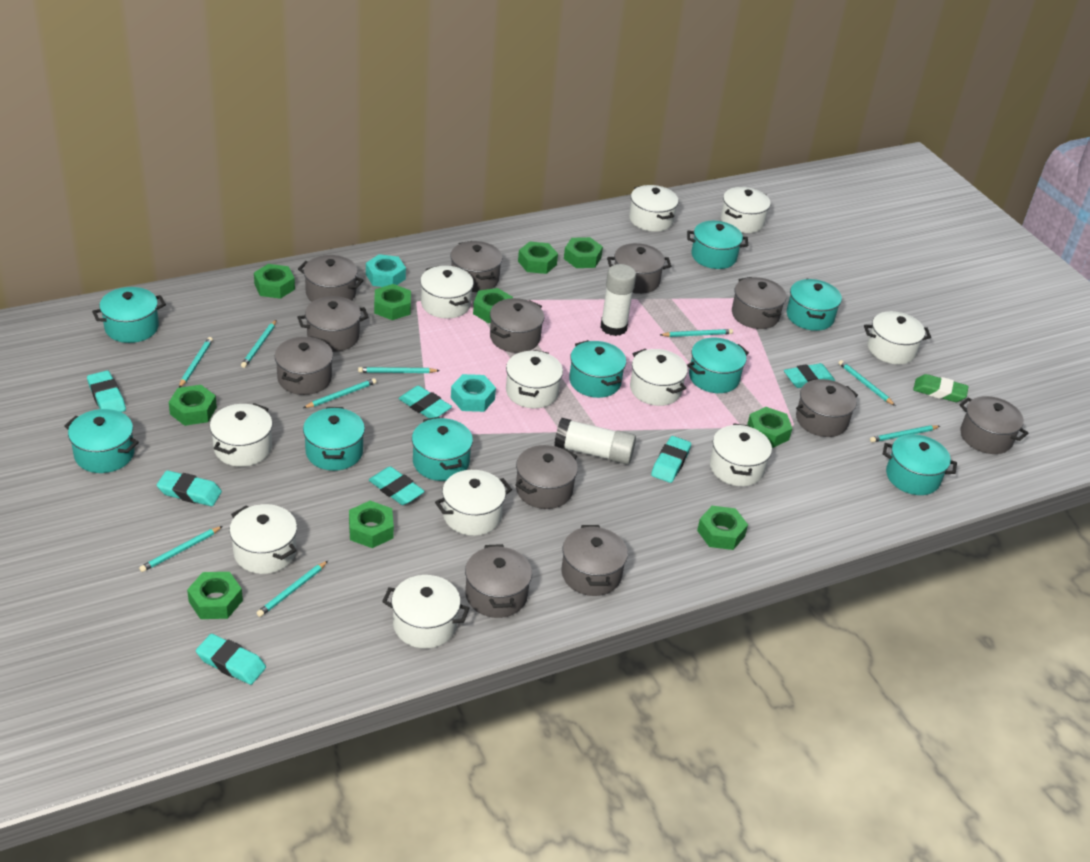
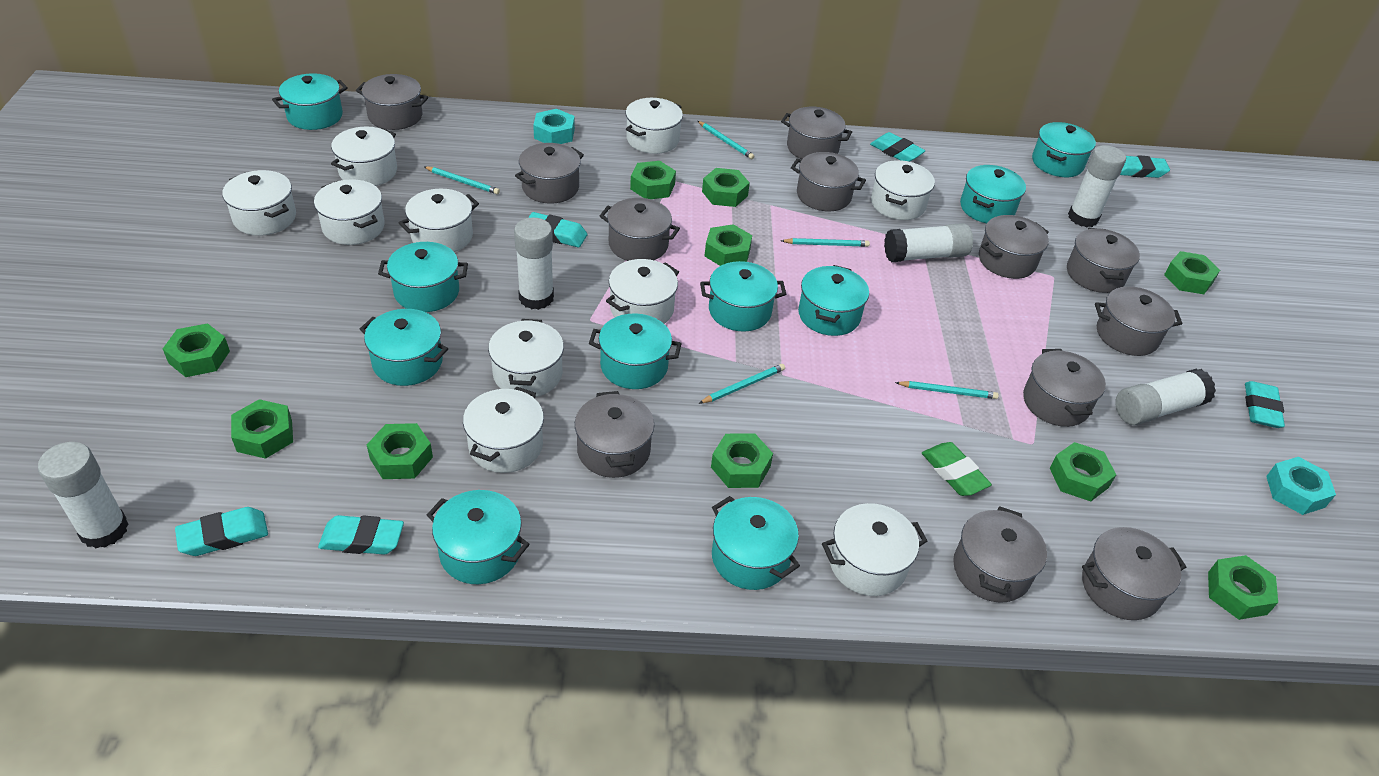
turquoise eraser: [87,371,126,412] [157,470,222,506] [196,634,266,685] [369,467,425,505] [399,386,452,418] [651,436,691,483] [784,363,835,388] = 7 -> [175,507,268,556] [318,515,404,555] [528,212,588,247] [870,132,925,162] [1120,155,1170,178] [1245,381,1285,428] = 6
turquoise pencil: [139,526,223,572] [179,337,213,388] [241,320,276,368] [257,561,328,617] [303,378,377,408] [358,367,440,373] [660,329,733,337] [838,360,895,406] [870,425,940,443] = 9 -> [424,166,500,194] [698,121,755,159] [699,364,785,404] [781,238,870,247] [895,381,999,399] = 5
turquoise pot: [64,409,139,473] [92,287,166,343] [303,407,365,471] [412,417,473,481] [569,340,626,398] [687,221,748,269] [687,338,749,393] [787,279,842,331] [883,434,957,495] = 9 -> [272,73,348,130] [360,309,448,386] [378,242,468,312] [427,490,530,584] [589,313,682,389] [700,261,786,332] [712,496,800,590] [798,265,869,336] [960,165,1026,223] [1032,122,1096,177] = 10
white glue stick: [554,418,636,464] [600,264,636,336] = 2 -> [38,442,129,549] [514,217,554,310] [884,223,973,262] [1068,145,1126,227] [1115,369,1216,425] = 5
white pot: [210,403,273,467] [229,504,297,574] [382,575,469,648] [420,266,474,319] [435,470,512,536] [506,350,563,408] [629,185,678,232] [630,349,688,406] [710,424,772,486] [721,187,771,233] [864,311,931,364] = 11 -> [222,170,296,236] [314,179,385,245] [331,127,397,186] [399,189,479,252] [463,386,544,473] [488,319,564,397] [606,259,679,324] [626,98,683,154] [822,503,927,596] [871,160,935,220] = 10

